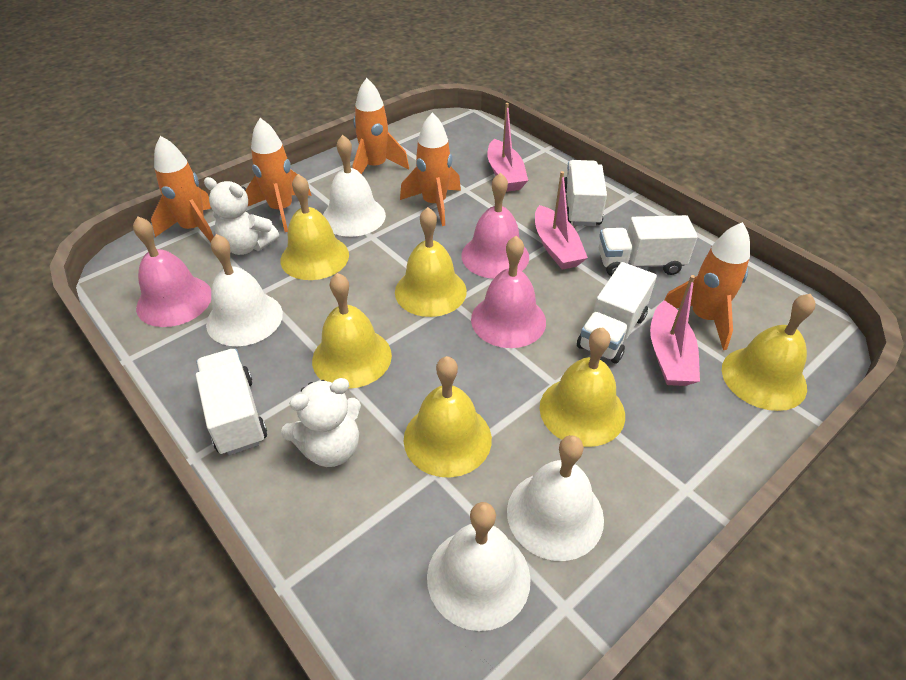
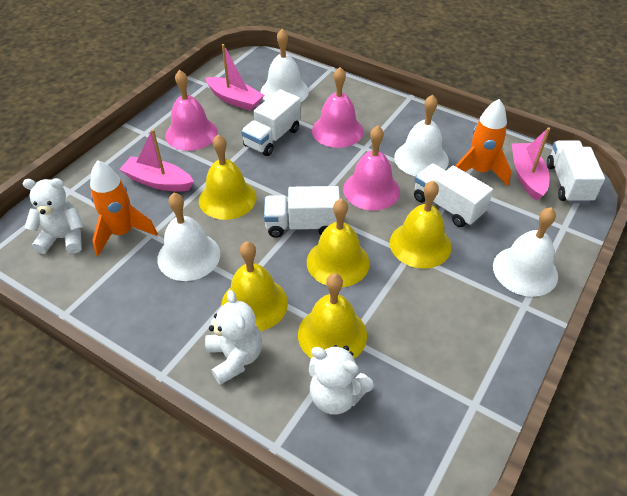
orange rocket: [151,136,214,242] [246,118,312,232] [352,78,409,174] [400,112,461,226] [664,222,750,350] = 5 -> [90,160,158,256] [456,99,511,186] = 2
white teddy bear: [204,177,279,255] [281,378,361,467] = 2 -> [22,178,83,254] [205,290,262,385] [309,345,374,415] = 3
yellow bell: [280,174,349,280] [312,273,392,389] [395,207,467,317] [404,356,492,477] [540,327,625,447] [722,294,816,411] = 6 -> [199,134,256,220] [221,241,288,331] [298,273,367,359] [307,199,370,287] [390,181,452,269] = 5

